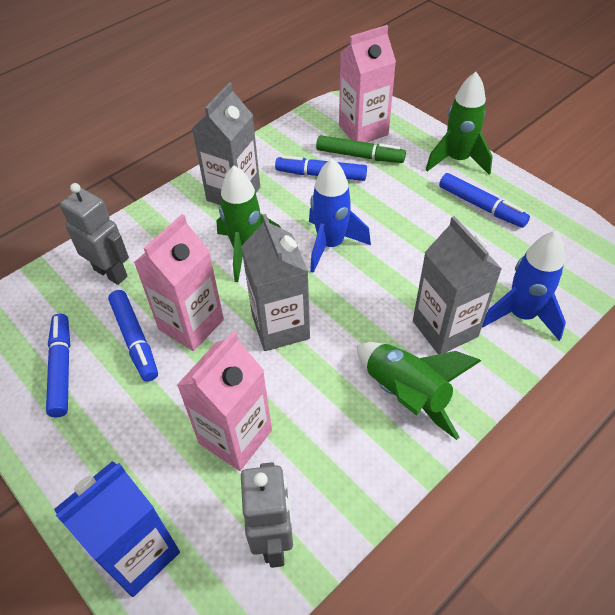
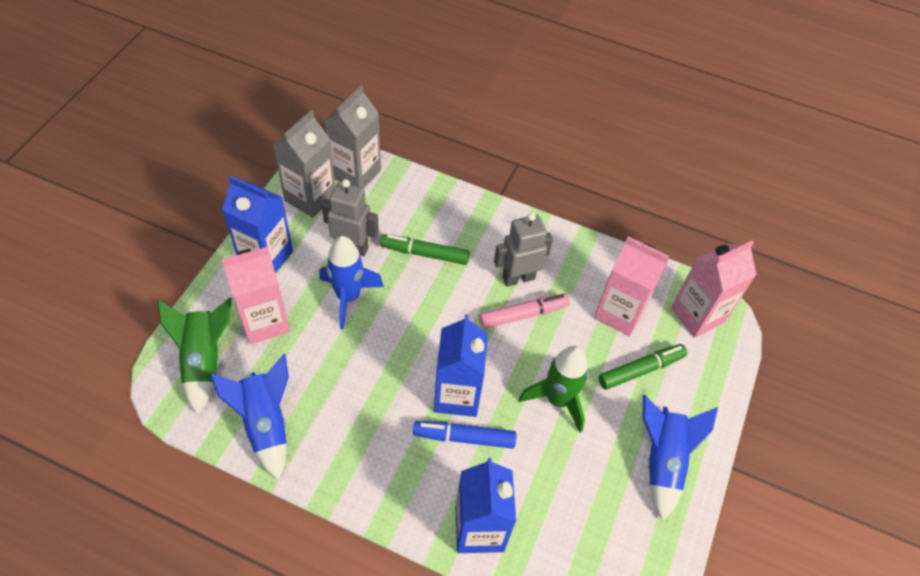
blue carton: [54,461,180,597] = 1 -> [222,175,293,273] [434,314,488,417] [455,458,516,553] = 3
blue marker: [46,314,70,418] [108,290,158,382] [275,155,367,181] [439,173,530,228] = 4 -> [413,421,516,449] = 1
blue rocket: [309,158,371,273] [482,231,566,341] = 2 -> [210,354,289,480] [319,236,384,329] [643,395,718,521] = 3
green marker: [316,135,406,163] = 1 -> [380,234,470,265] [598,344,687,390] = 2
green rocket: [216,166,281,282] [357,342,481,440] [426,72,493,175] = 3 -> [158,297,232,415] [519,346,588,433] = 2
grey carton: [192,82,260,205] [241,214,310,351] [413,216,502,354] = 3 -> [273,110,335,218] [324,85,381,189] = 2
pink marker: none = 0 -> [479,293,570,329] = 1

